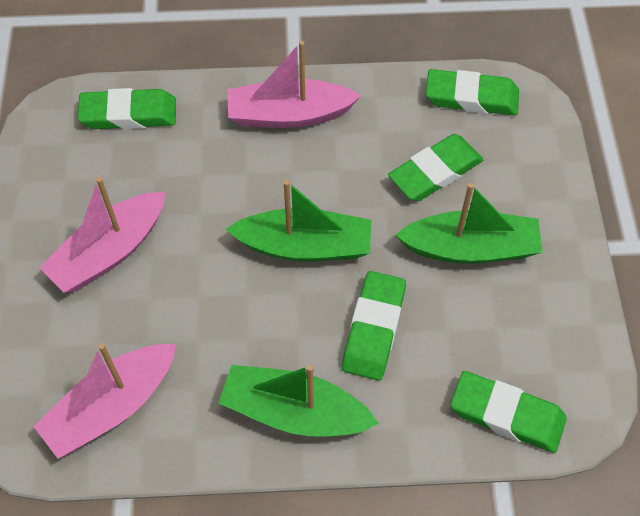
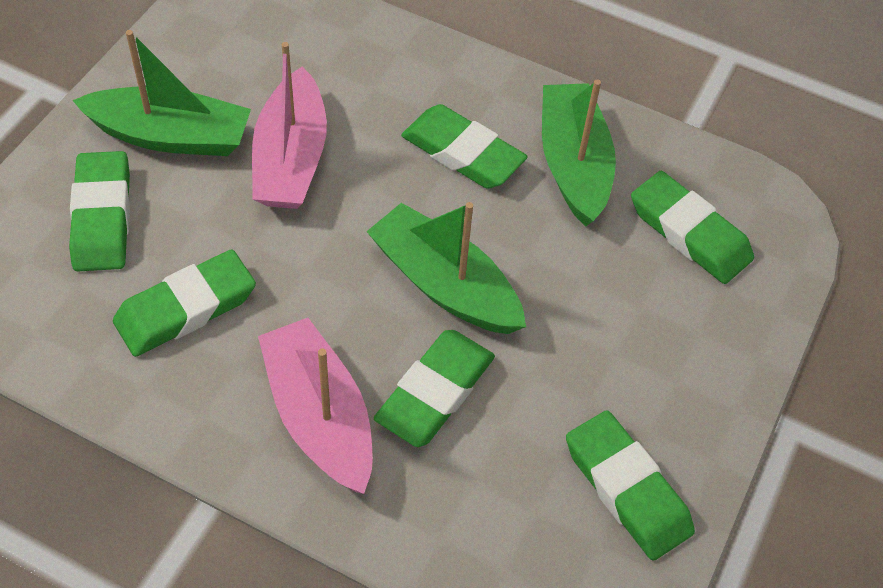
green eraser: [77,88,176,129] [342,271,406,381] [388,134,483,201] [426,69,519,116] [450,371,567,453] = 5 -> [69,151,130,272] [113,249,256,357] [374,330,495,447] [401,104,528,189] [566,410,695,561] [631,171,754,284] = 6
pink boat: [34,343,176,459] [39,177,166,293] [227,41,361,128] = 3 -> [252,42,327,209] [258,318,373,494] = 2

